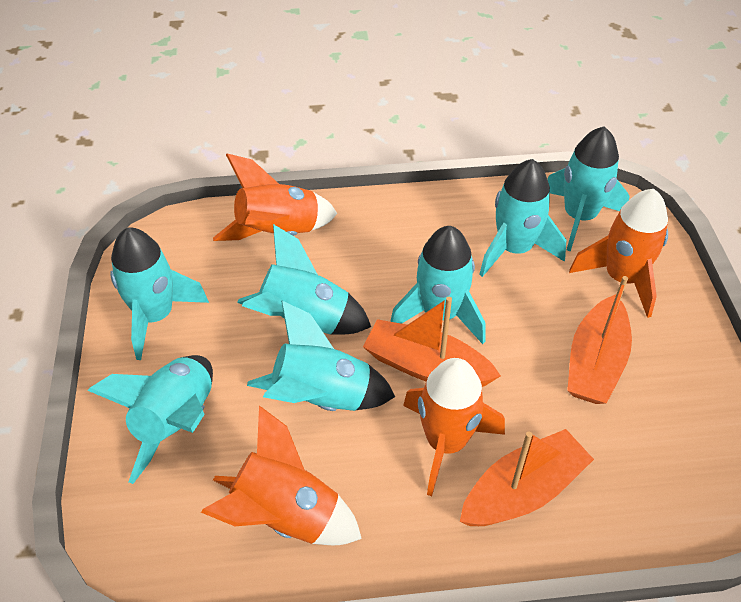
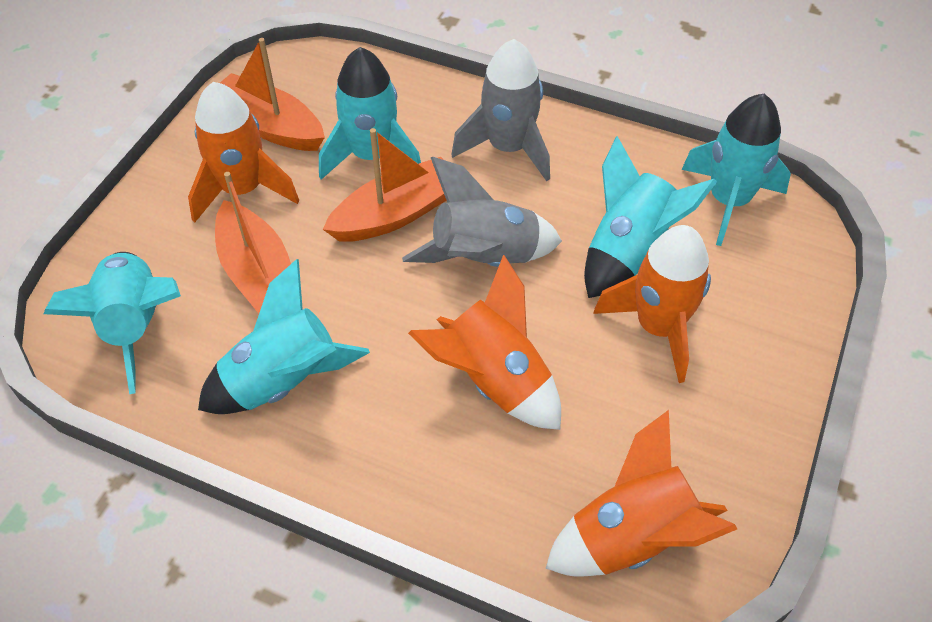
grey rocket: none = 0 -> [402,157,562,267] [451,39,550,181] = 2
turquoise rocket: [87,355,213,484] [110,228,209,360] [237,224,371,334] [247,301,395,411] [390,226,485,344] [479,159,566,277] [547,126,630,251] = 7 -> [44,252,181,394] [198,259,370,414] [319,47,421,179] [584,136,717,298] [682,94,791,246] = 5

